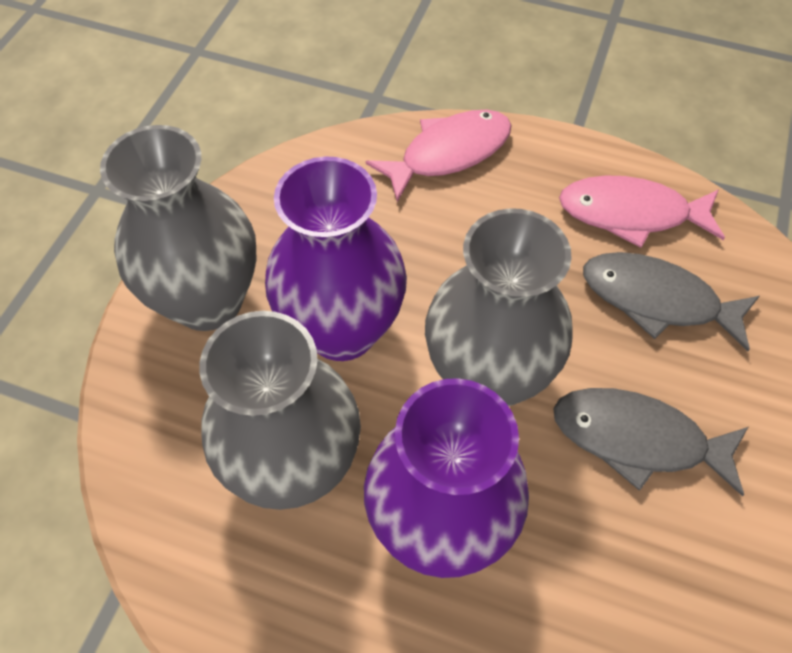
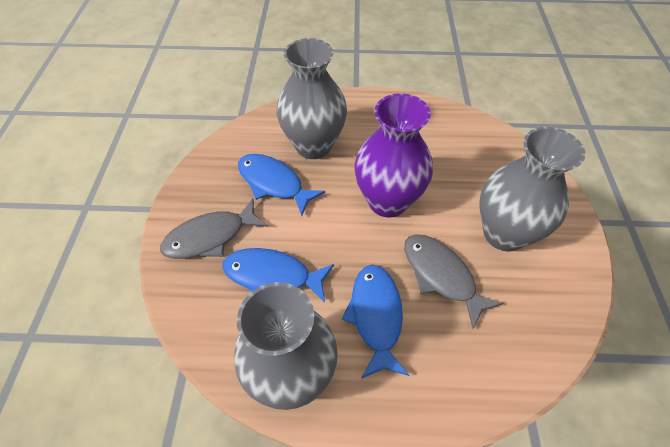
blue fish: none = 0 -> [222,248,334,302] [238,154,325,216] [342,265,409,379] = 3
pink fish: [366,110,512,202] [559,176,725,248] = 2 -> none = 0
purple vase: [265,157,407,361] [364,378,529,578] = 2 -> [354,93,433,217] = 1

